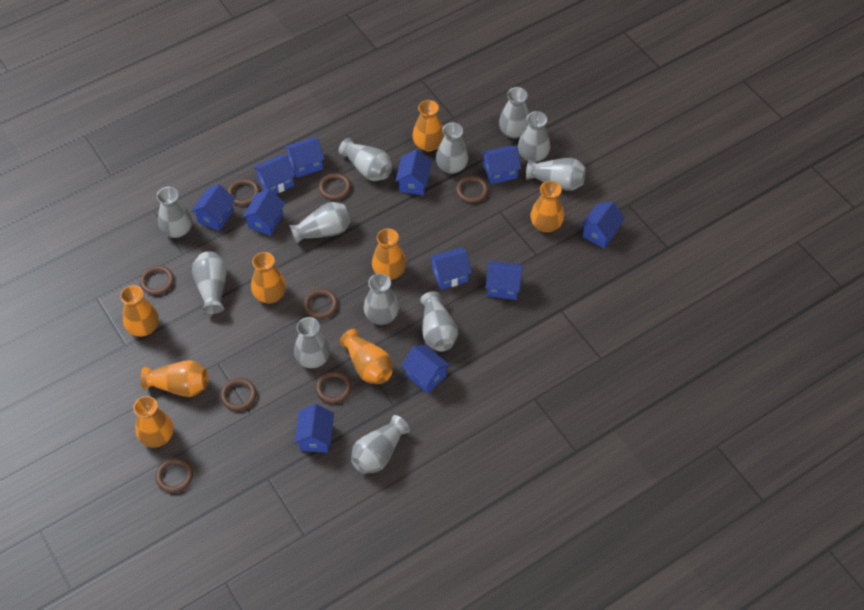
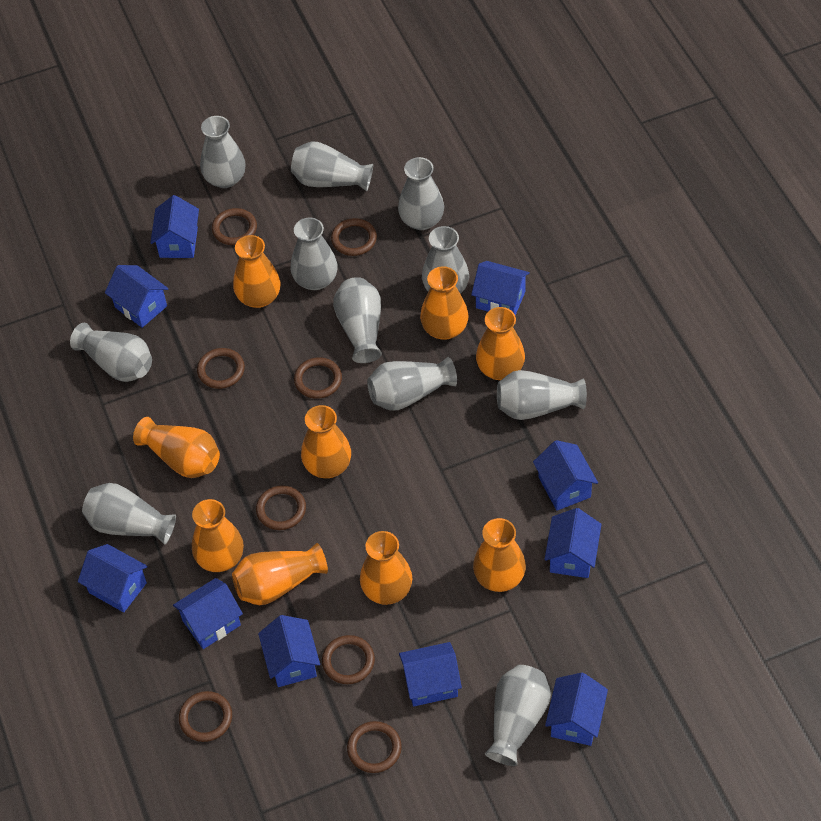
blue house: [191,184,235,231] [242,189,285,236] [253,155,296,194] [285,137,325,178] [294,404,334,453] [395,149,432,195] [401,345,450,394] [429,248,472,290] [481,145,521,185] [486,261,523,300] [581,202,625,248] = 11 -> [78,544,148,612] [105,265,169,328] [150,195,199,258] [173,578,243,649] [258,615,320,687] [399,642,462,706] [471,261,530,315] [533,440,598,511] [544,508,601,578] [545,673,608,746] = 10
grey vase: [157,187,192,238] [192,251,227,314] [289,202,351,244] [294,317,330,369] [338,138,392,181] [351,415,410,474] [364,273,399,325] [420,291,458,351] [436,123,468,174] [499,87,529,139] [518,111,550,162] [526,158,586,191] = 12 -> [70,323,152,382] [82,483,176,545] [200,116,246,188] [291,141,373,191] [291,217,338,290] [333,277,382,363] [367,357,457,411] [398,157,444,230] [422,226,469,294] [485,665,551,766] [497,370,587,420] = 11
orange vase: [120,285,159,337] [133,396,174,448] [140,360,208,397] [251,252,286,303] [339,329,392,384] [372,228,406,280] [412,100,444,152] [530,181,564,232] = 8 -> [133,417,220,478] [192,499,244,572] [232,543,328,605] [233,235,280,308] [301,405,351,478] [360,531,412,605] [420,266,469,340] [473,518,526,592] [476,307,525,380] = 9

